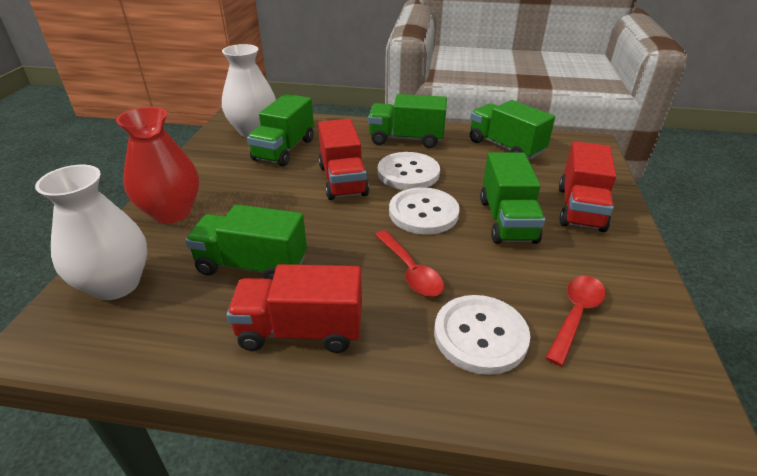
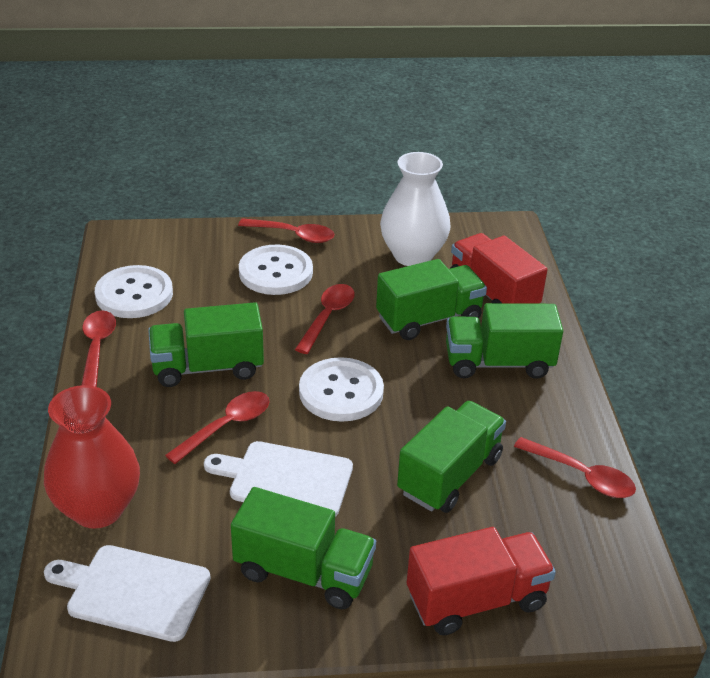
red spoon: [375,230,444,297] [545,276,606,366] = 2 -> [81,311,116,387] [165,391,270,464] [238,218,334,243] [295,284,355,354] [514,437,636,498] = 5
red truck: [227,264,362,353] [318,119,369,200] [559,141,616,232] = 3 -> [407,527,556,635] [450,233,548,304] = 2
white cutting board: none = 0 -> [44,545,211,642] [204,441,353,517] = 2
white vase: [35,165,148,300] [222,44,276,137] = 2 -> [380,152,450,266] = 1

